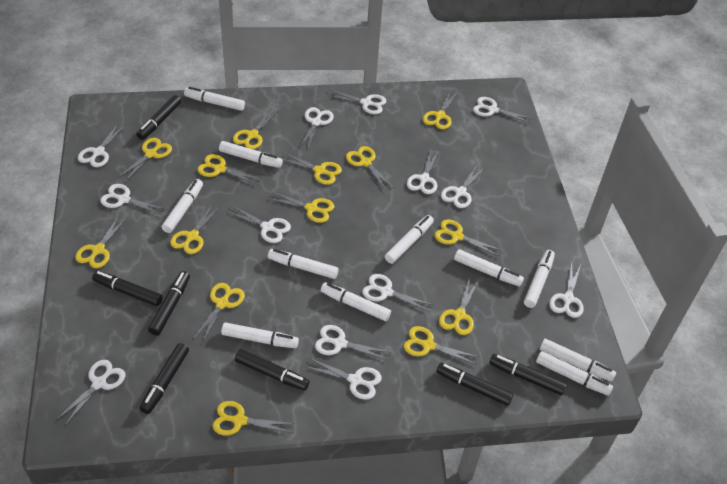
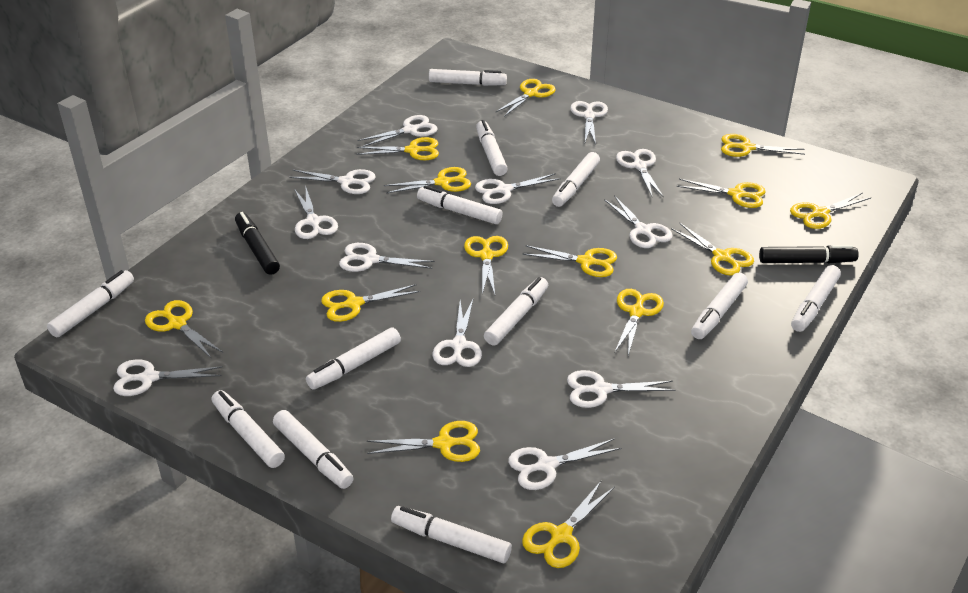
black marker: [92,271,162,306] [137,95,181,140] [140,343,189,414] [148,271,190,336] [235,349,310,391] [436,363,513,406] [489,354,567,395] = 7 -> [235,212,280,275] [759,245,859,263] = 2
white marker: [162,179,203,233] [184,87,245,111] [219,141,283,168] [221,322,299,348] [268,249,339,279] [321,282,391,321] [385,215,434,264] [454,249,524,287] [524,250,555,308] [536,351,613,396] [540,339,616,382] = 11 -> [47,270,134,337] [212,390,285,468] [273,410,354,489] [306,328,401,390] [391,506,512,563] [417,186,503,224] [429,69,507,86] [476,120,508,176] [484,277,548,346] [552,152,600,207] [691,273,748,339] [791,265,841,332] = 12
white scissors: [56,360,125,425] [78,123,126,167] [100,184,167,215] [226,205,291,243] [299,107,334,150] [306,358,382,400] [315,325,389,360] [326,90,386,114] [362,274,433,312] [407,150,439,194] [441,165,485,208] [473,97,533,123] [549,263,584,318] = 13 -> [113,359,223,396] [289,169,376,194] [294,188,338,239] [339,243,435,272] [358,115,437,147] [433,300,482,367] [475,173,561,204] [508,438,621,490] [567,370,675,408] [570,101,608,145] [604,195,673,248] [616,149,664,198] = 12

